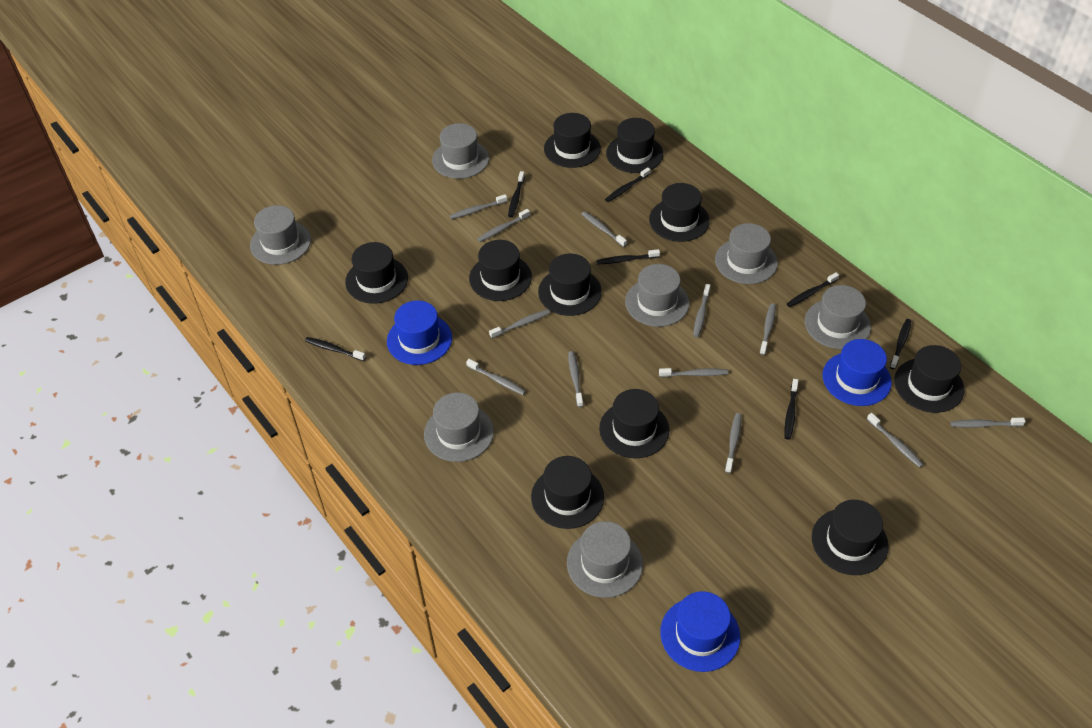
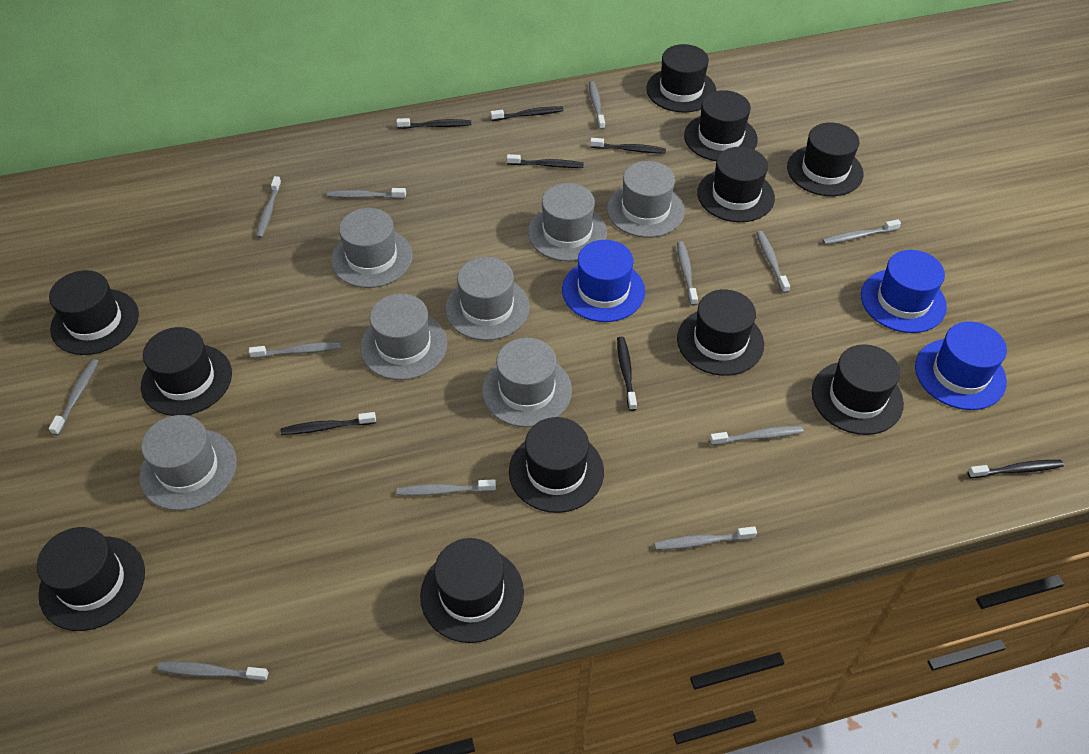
black hat: [345,242,408,304] [469,240,532,301] [531,456,604,529] [538,253,602,316] [544,113,601,168] [599,389,669,458] [606,118,663,173] [649,183,710,242] [812,500,889,575] [894,345,964,413] = 10 -> [37,527,145,631] [49,270,139,355] [141,327,232,416] [420,538,524,643] [509,417,604,513] [646,44,716,112] [677,289,764,376] [684,90,758,161] [697,147,775,222] [787,122,864,196] [812,344,904,435] = 11

